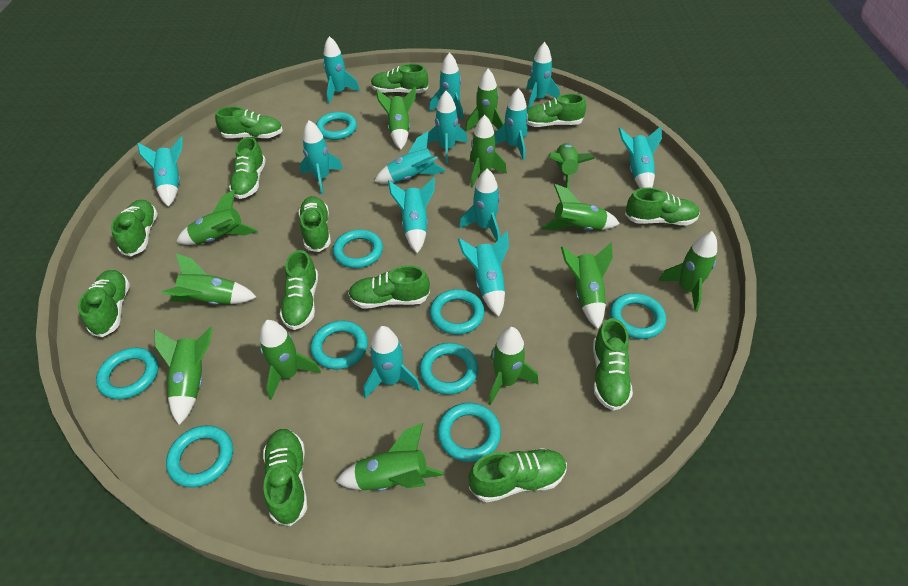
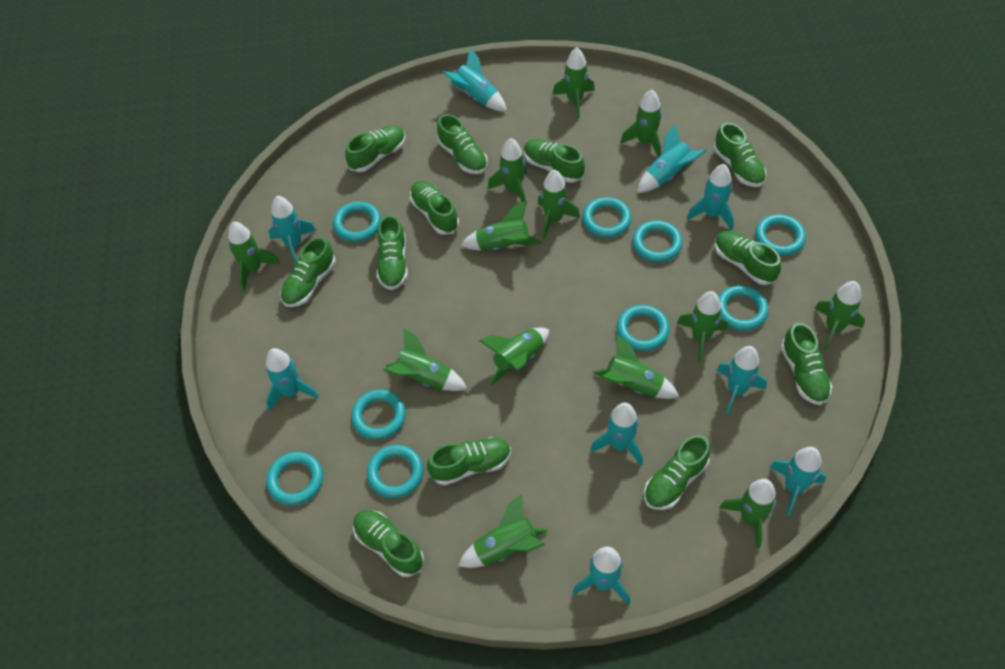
green shoe: [78,270,130,337] [111,200,158,256] [215,106,283,139] [229,137,266,199] [263,429,307,526] [280,250,318,330] [299,196,331,252] [348,266,430,308] [371,64,428,93] [469,448,567,502] [527,94,586,127] [593,318,633,411] [625,188,700,225] = 13 -> [280,237,335,307] [345,125,406,172] [353,510,424,577] [377,215,408,290] [410,181,459,235] [427,437,511,485] [437,114,488,174] [524,139,585,183] [644,435,710,510] [714,123,766,187] [715,231,781,285] [781,323,832,405] = 12
turquoise rocket: [137,136,183,207] [300,120,343,195] [323,36,360,104] [363,326,421,399] [374,131,446,184] [388,177,435,253] [428,91,468,164] [429,52,464,120] [458,231,509,317] [459,169,500,241] [494,88,528,160] [527,42,560,108] [619,126,662,188] = 13 -> [266,348,319,412] [269,196,316,264] [443,48,507,112] [572,547,630,605] [590,403,643,466] [637,124,707,193] [687,164,734,230] [716,346,767,415] [770,447,826,516] = 9

